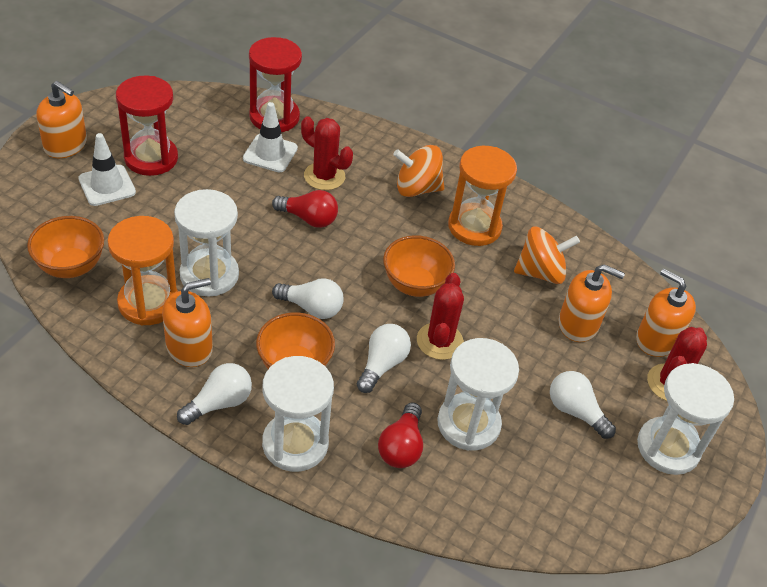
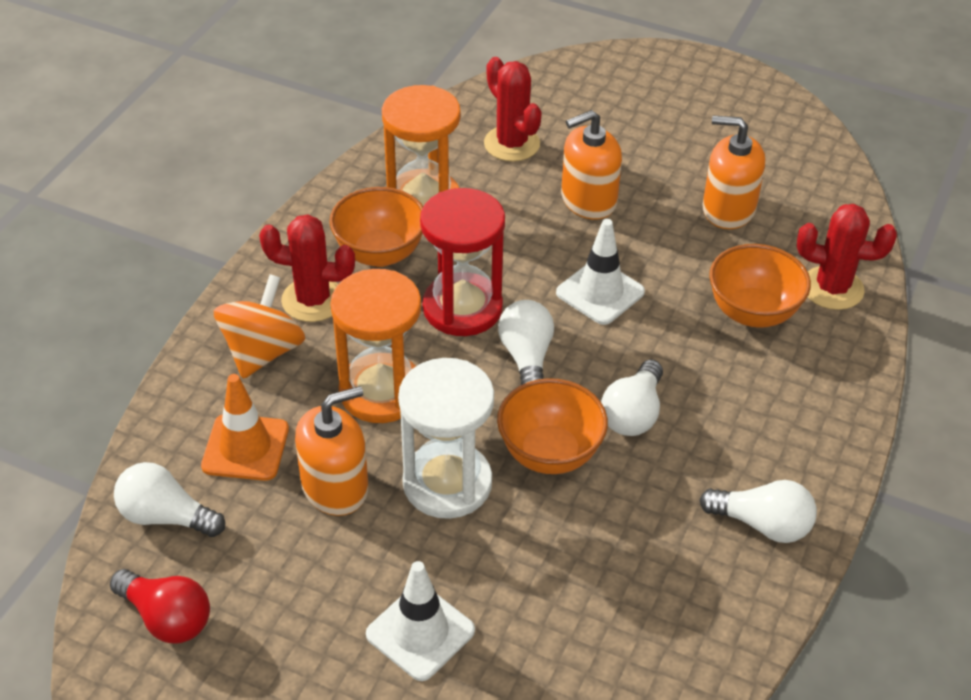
orange soap dispenser: [36,81,87,158] [162,278,213,367] [558,264,625,342] [636,269,696,357] = 4 -> [295,386,368,516] [561,110,622,220] [702,115,765,229] = 3
orange spinning top: [393,145,444,197] [514,227,580,284] = 2 -> [214,274,305,379] = 1
orange traffic cone: none = 0 -> [201,374,289,481] = 1
red hourglass: [116,76,178,176] [249,37,302,132] = 2 -> [420,188,505,336] = 1
red light bulb: [272,190,338,228] [378,403,423,468] = 2 -> [110,569,210,644] = 1
white hourglass: [174,189,239,297] [262,356,334,472] [437,338,519,450] [637,363,734,475] = 4 -> [398,358,494,519] = 1

